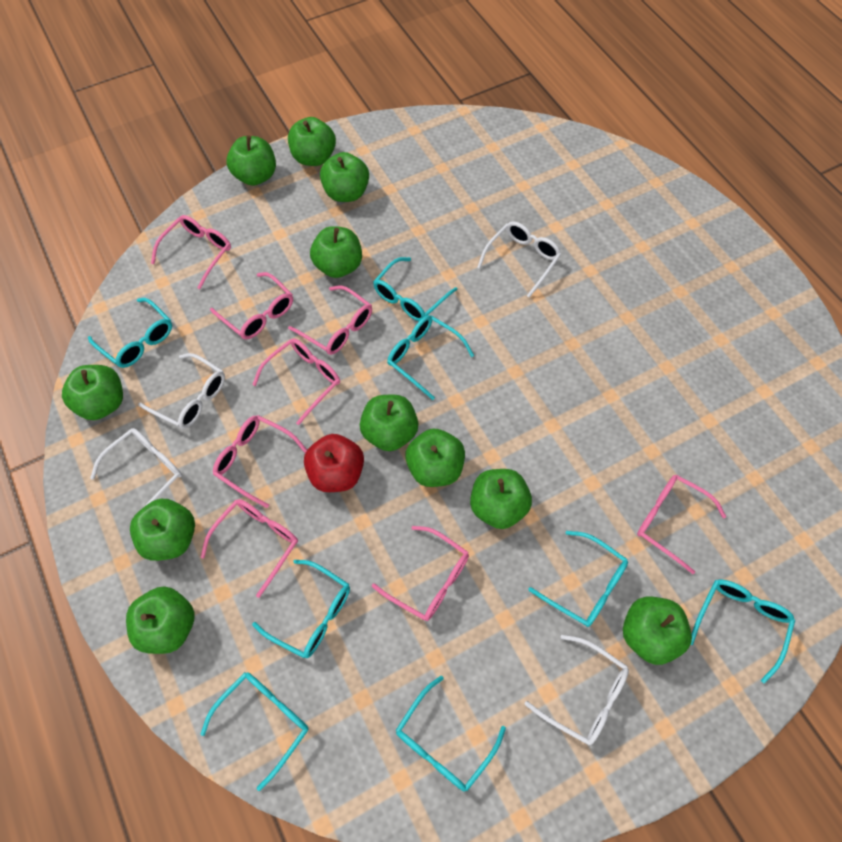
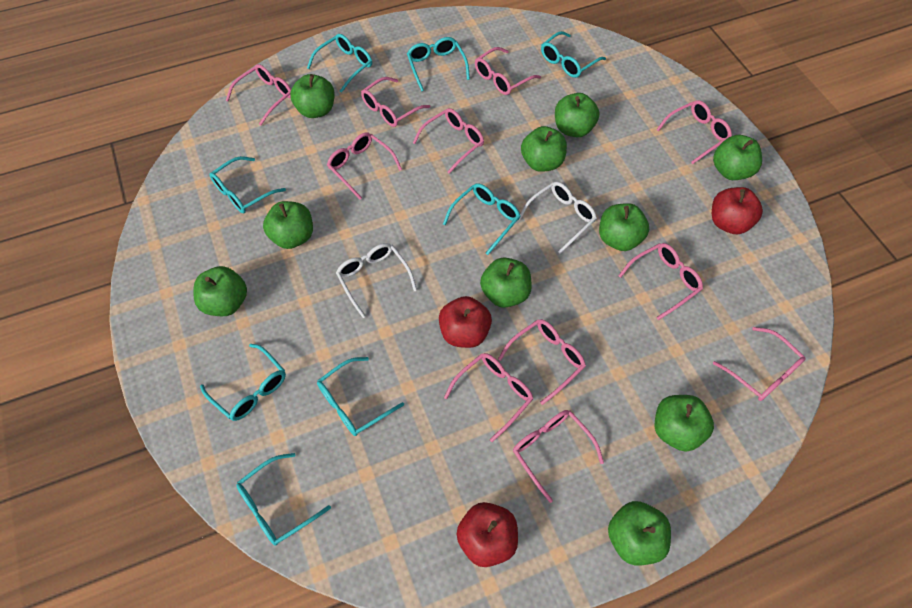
green apple: [62,365,123,420] [126,586,195,654] [130,499,195,561] [226,135,276,186] [288,117,336,166] [310,226,362,278] [320,152,369,202] [360,395,419,451] [405,429,465,487] [470,469,532,529] [623,597,692,665] = 11 -> [193,266,247,316] [263,201,313,249] [290,74,335,118] [480,257,532,308] [521,126,567,172] [555,93,599,137] [599,203,649,251] [608,501,671,566] [655,395,714,452] [713,135,762,180] = 10
pink glasses: [151,215,231,289] [200,499,298,598] [210,272,293,340] [213,415,307,508] [252,338,340,425] [288,285,372,355] [372,526,469,621] [637,475,727,574] = 8 -> [226,64,291,125] [327,132,402,200] [361,77,430,127] [413,108,484,174] [444,353,533,442] [475,47,541,95] [498,319,586,405] [513,410,604,503] [618,243,703,320] [656,100,732,164] [713,327,806,401] = 11
red apple: [304,434,364,492] = 1 -> [439,296,492,348] [457,502,518,567] [712,187,763,234] = 3
white glasses: [90,428,182,507] [138,353,225,429] [477,221,561,298] [525,635,629,745] = 4 -> [336,243,417,318] [519,182,597,253] = 2

